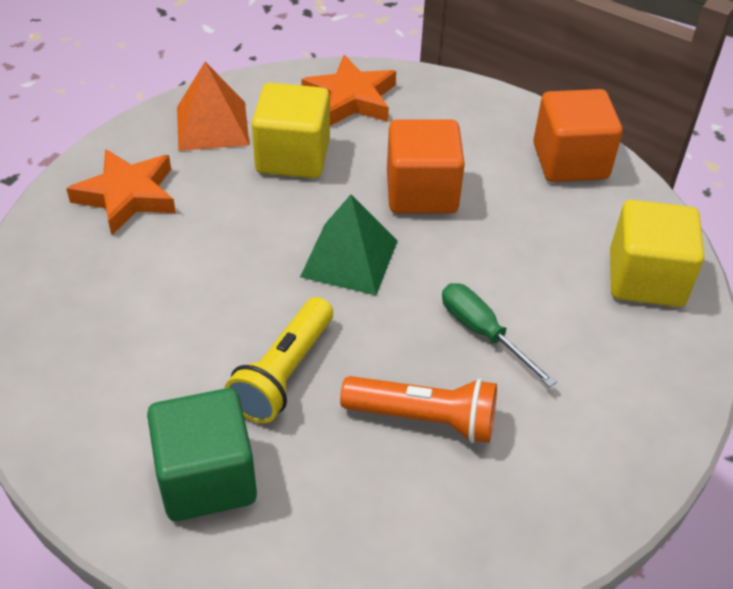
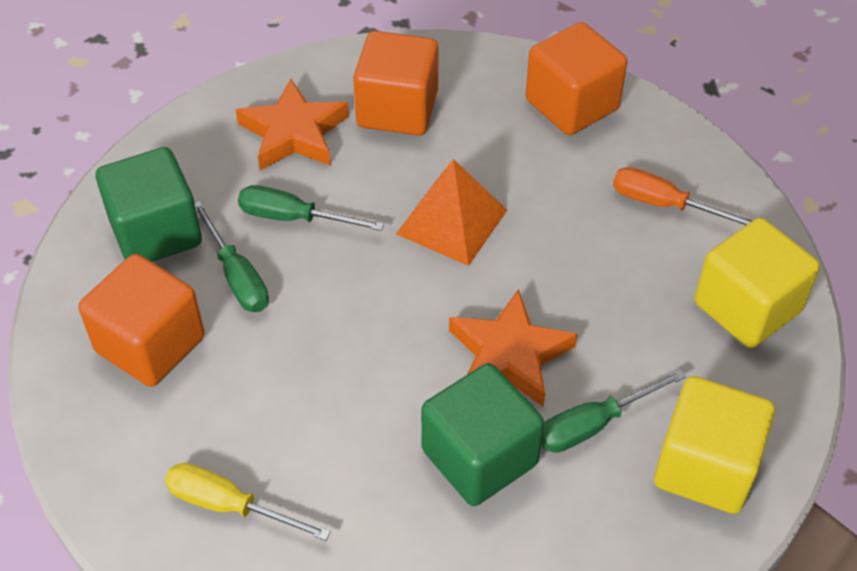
green cube: [147,388,257,521] = 1 -> [96,147,202,262] [421,363,544,506] = 2
green pyramid: [300,195,398,295] = 1 -> none = 0
green screwdriver: [442,283,557,387] = 1 -> [195,201,269,312] [238,185,384,231] [541,369,686,453] = 3
orange cube: [387,119,465,213] [533,89,622,182] = 2 -> [78,254,205,387] [353,31,439,136] [526,22,627,135] = 3
orange flashlight: [340,376,497,443] = 1 -> none = 0
orange screwdriver: none = 0 -> [613,167,753,226] = 1
yellow flashlight: [225,297,333,423] = 1 -> none = 0
yellow screwdriver: none = 0 -> [165,463,331,541] = 1

